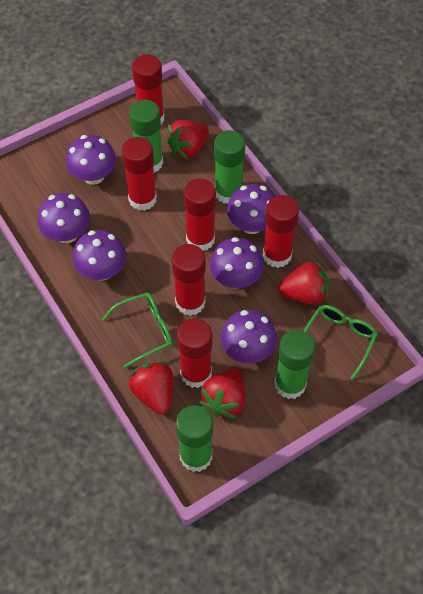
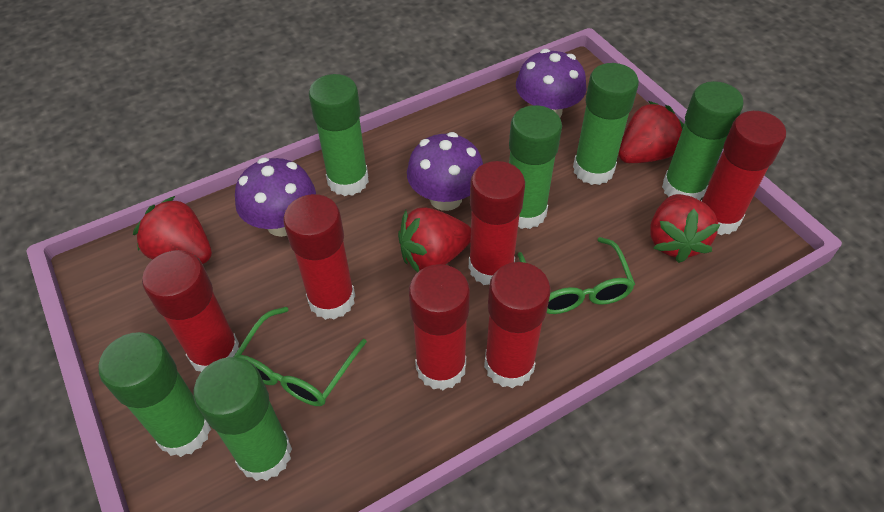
green glue stick: [129,100,163,173] [176,405,213,472] [214,130,245,204] [274,330,315,399] = 4 -> [98,332,211,457] [193,357,292,481] [309,74,369,196] [509,105,562,229] [573,63,639,185] [662,81,744,200] = 6
purple mushroom: [38,193,90,243] [66,135,116,185] [73,230,127,281] [210,237,264,289] [220,310,277,364] [227,184,275,234] = 6 -> [235,158,316,237] [407,132,483,211] [516,49,586,118] = 3

